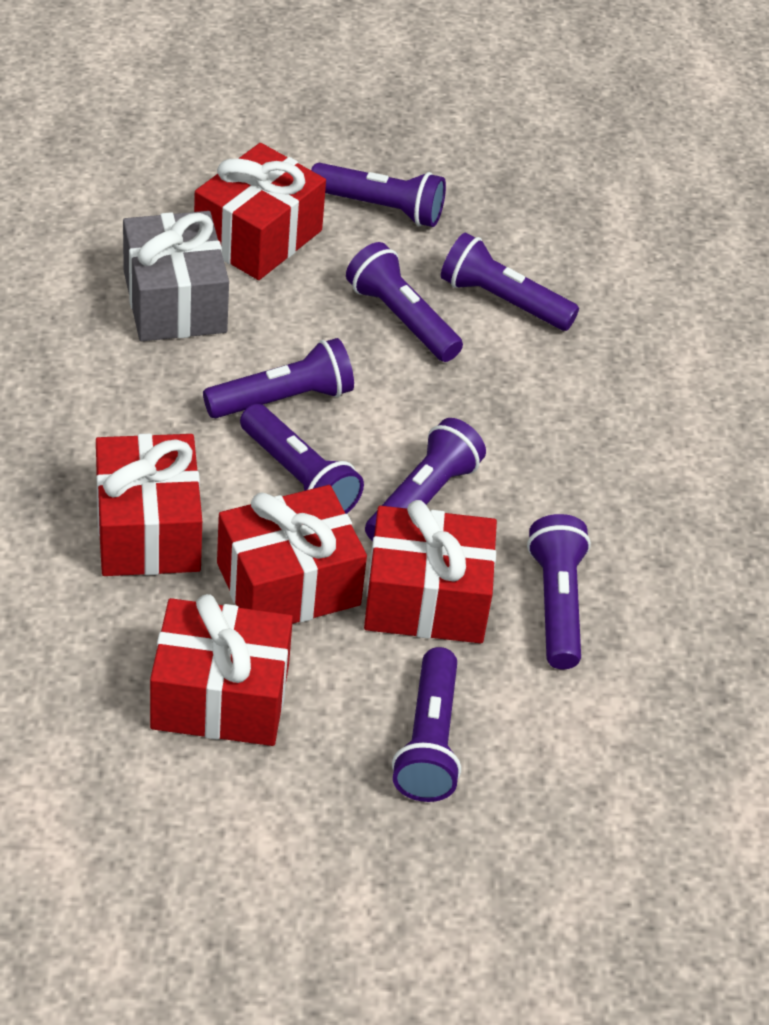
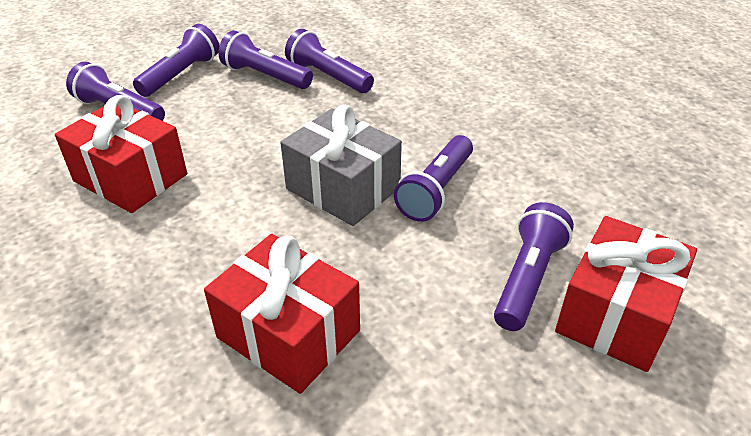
purple flashlight: [203,338,354,418] [240,404,364,514] [311,163,446,227] [346,242,463,362] [365,418,486,541] [392,647,461,802] [441,233,579,331] [527,514,591,669] = 8 -> [66,62,165,121] [133,24,219,97] [219,30,313,89] [285,29,374,93] [394,135,473,222] [494,202,574,331] = 6
red gift: [96,434,202,576] [150,594,293,746] [194,143,326,280] [217,485,367,624] [364,500,497,643] = 5 -> [55,95,187,213] [204,234,360,394] [555,216,697,372] = 3

